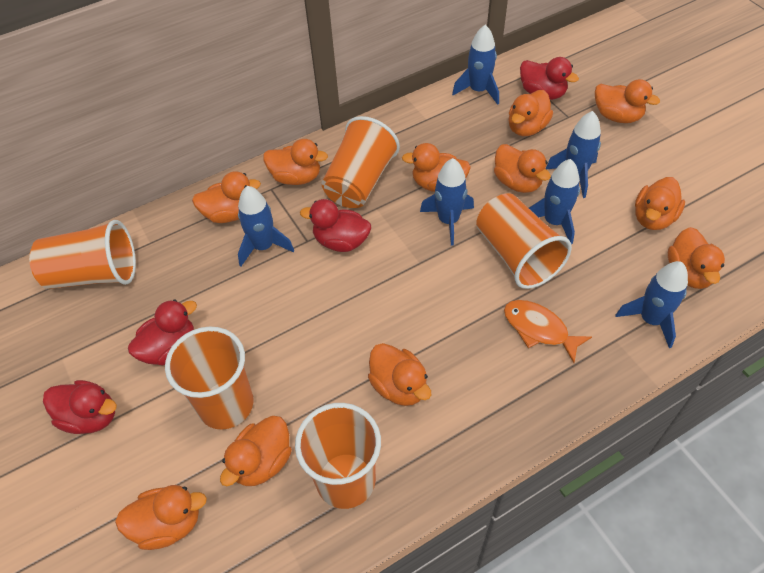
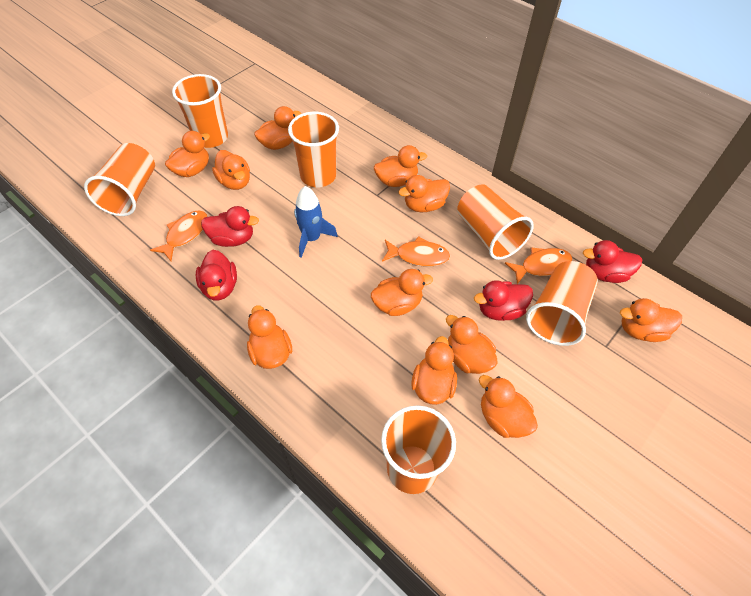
blue rocket: [238,186,294,266] [420,158,474,246] [452,25,499,105] [529,159,580,244] [546,111,601,198] [616,261,688,348] = 6 -> [294,186,338,258] = 1
orange cup: [29,220,136,289] [165,326,253,430] [295,403,381,509] [321,116,400,208] [476,193,572,289] = 5 -> [84,143,155,216] [172,74,228,148] [288,112,339,187] [381,405,456,494] [457,185,534,260] [526,261,598,346] = 6
orange fish: [504,300,592,363] = 1 -> [150,210,207,261] [382,236,450,267] [505,247,573,284] = 3

